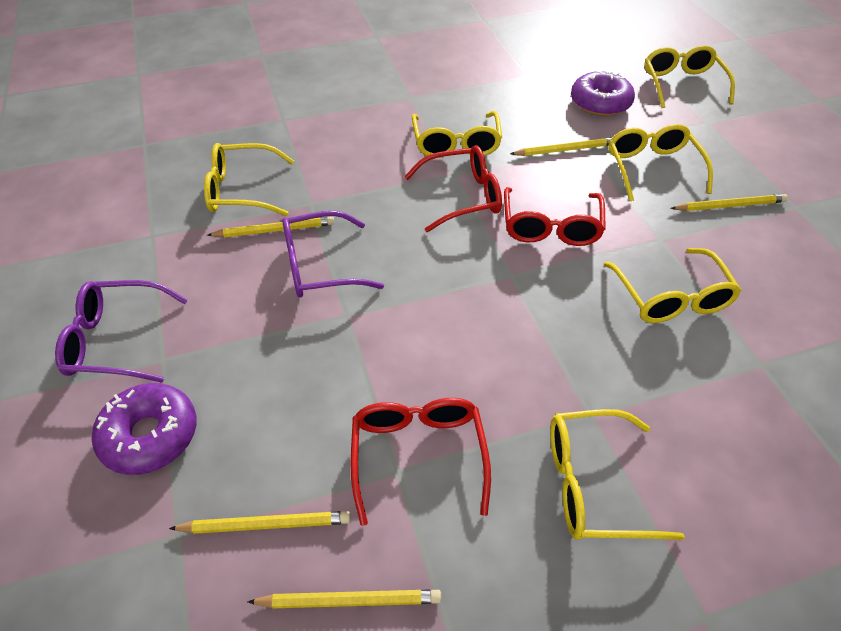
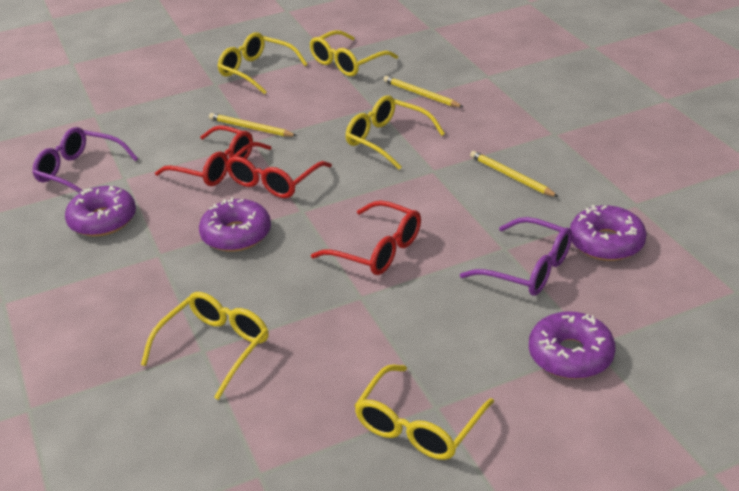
purple donut: [92,383,197,475] [571,70,635,116] = 2 -> [65,186,136,237] [199,197,271,252] [529,311,616,379] [570,205,647,261] = 4
yellow glasses: [204,143,294,216] [412,111,502,158] [550,409,685,540] [604,248,741,323] [609,124,713,201] [644,45,735,108] = 6 -> [141,292,269,400] [218,32,308,95] [310,30,398,76] [346,95,445,170] [354,365,494,460] = 5
yellow pencil: [169,511,351,534] [207,216,335,237] [248,589,441,608] [510,137,613,156] [670,194,788,211] = 5 -> [209,113,297,137] [384,76,463,107] [470,151,558,197] = 3

